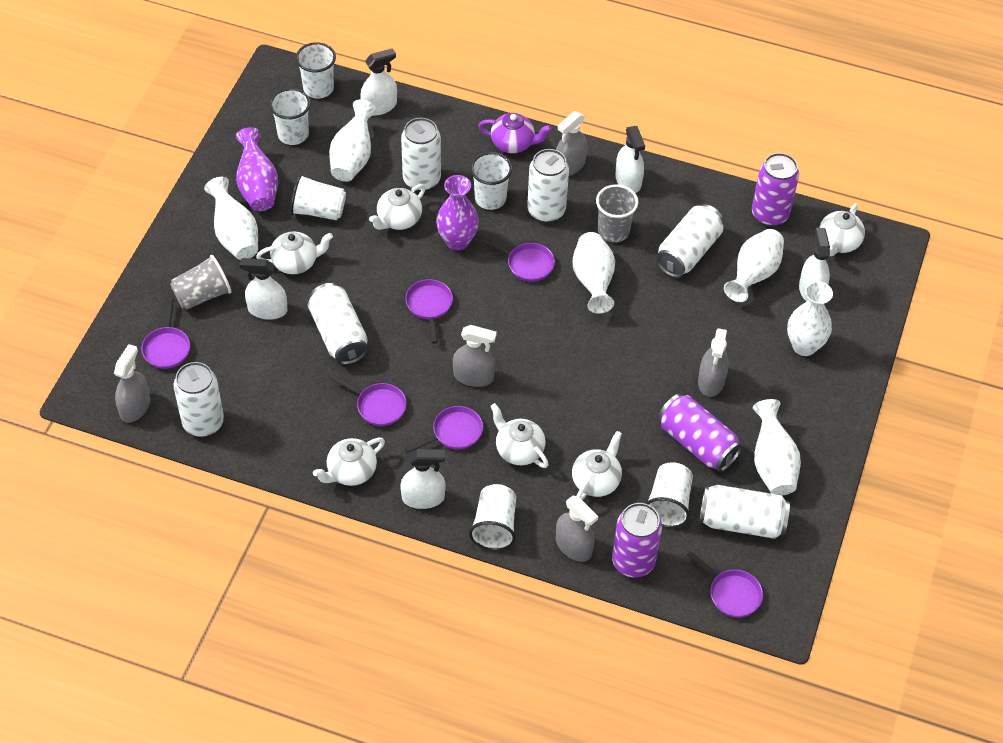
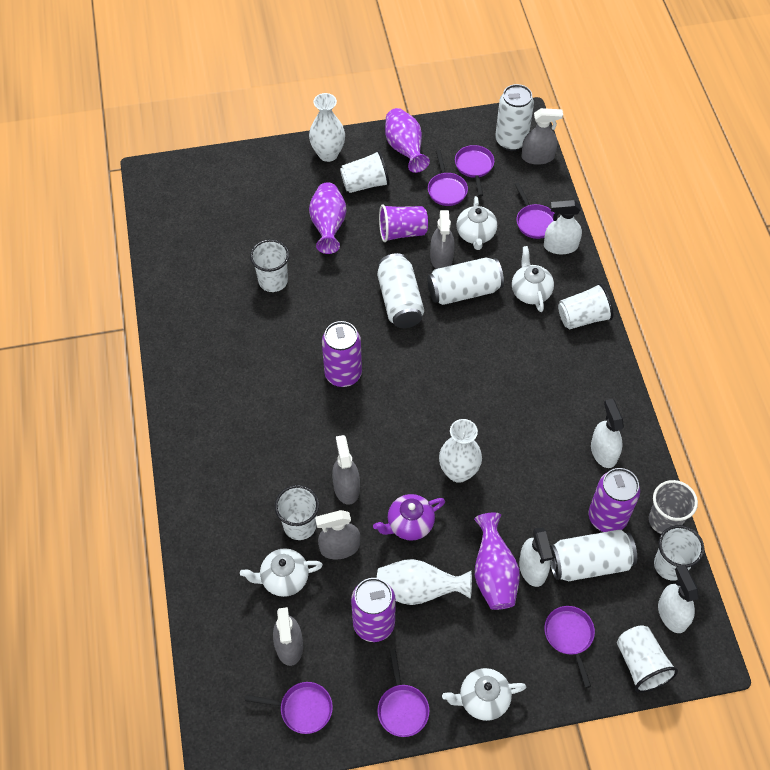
grey cup: [170,255,232,310] [596,185,638,242] = 2 -> [649,480,698,534] = 1
purple cup: none = 0 -> [379,204,428,242] = 1
purple vase: [236,127,278,211] [436,175,479,251] = 2 -> [309,183,346,254] [385,108,430,173] [474,513,520,610] = 3
white can: [174,362,224,437] [308,283,368,365] [401,118,441,191] [527,149,569,223] [655,204,724,278] [699,485,790,539] = 6 -> [377,253,424,328] [427,258,504,305] [495,84,534,151] [550,529,637,581] = 4
white spray bottle: [240,258,287,320] [360,48,397,116] [400,449,446,509] [615,126,645,193] [799,228,830,302] = 5 -> [519,527,553,587] [544,200,582,254] [591,399,624,468] [658,565,699,633] = 4
white teapot: [256,231,333,274] [313,438,385,486] [369,184,426,230] [490,403,549,468] [572,431,622,500] [819,203,865,256] = 6 -> [240,548,323,597] [442,668,526,721] [456,196,497,250] [512,246,554,312] = 4
white vase: [204,177,258,260] [329,99,377,182] [573,232,615,314] [724,229,784,302] [753,399,801,495] [787,281,833,356] = 6 -> [309,93,345,162] [377,559,472,605] [439,419,482,483] = 3

